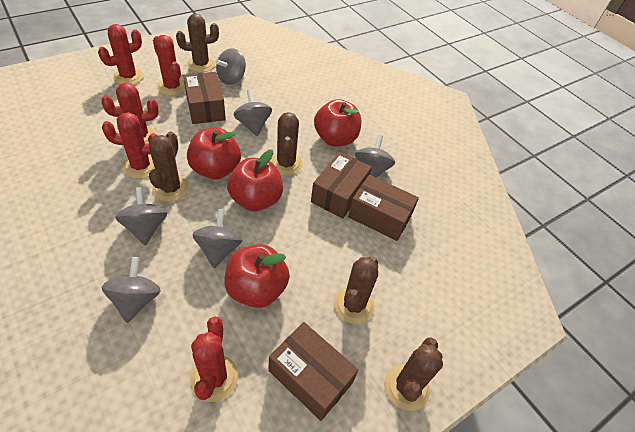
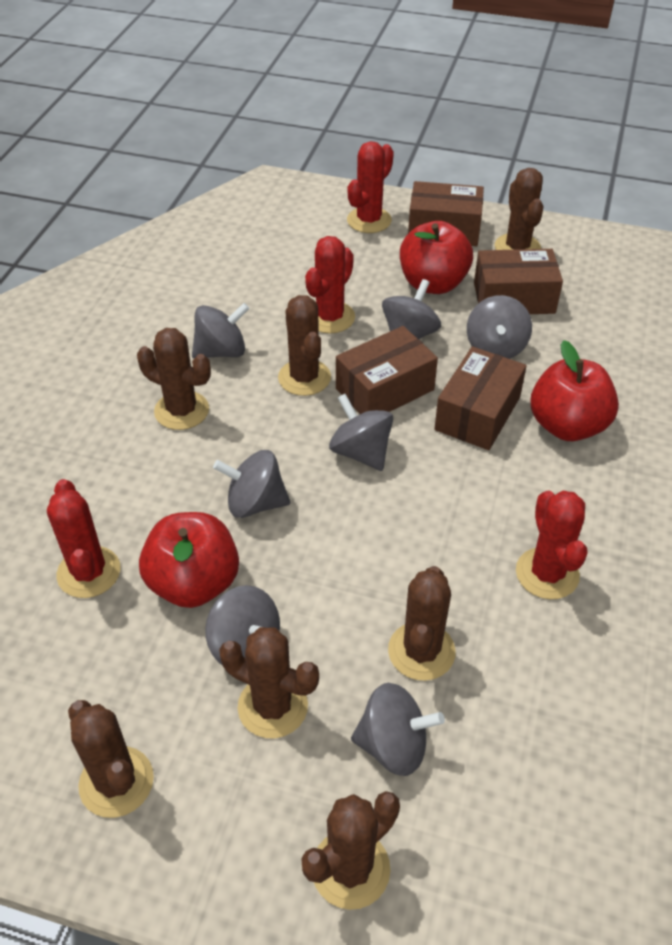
brown cactus: [149,131,189,202] [176,14,219,72] [270,112,303,176] [334,256,378,324] [385,337,443,411] = 5 -> [68,700,154,818] [137,328,211,430] [219,627,319,738] [278,295,331,396] [301,791,400,910] [388,566,456,681] [495,168,543,250] = 7
grey spinning top: [101,257,161,323] [115,187,167,245] [192,209,243,268] [216,48,246,85] [233,90,272,136] [355,135,395,178] = 6 -> [192,303,250,358] [205,585,280,665] [213,450,290,518] [329,394,393,471] [351,683,445,776] [382,279,441,339] [467,295,532,359] = 7
red apple: [187,128,241,179] [224,244,290,308] [227,149,283,211] [314,99,361,147] = 4 -> [139,512,239,608] [400,221,473,294] [531,340,619,441] = 3
red cactus: [98,24,144,84] [101,82,159,144] [102,112,156,179] [153,35,186,96] [190,316,238,402] = 5 -> [47,479,121,598] [305,236,355,333] [347,141,394,233] [516,490,588,599] = 4

